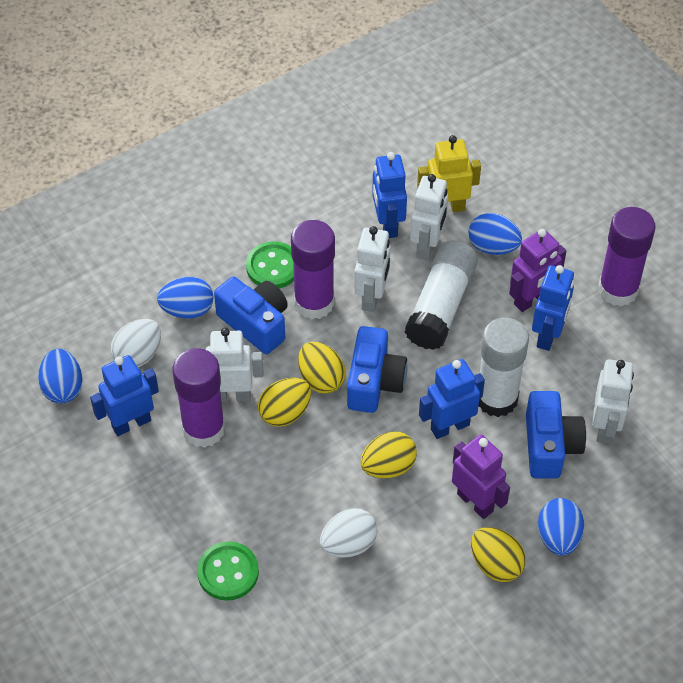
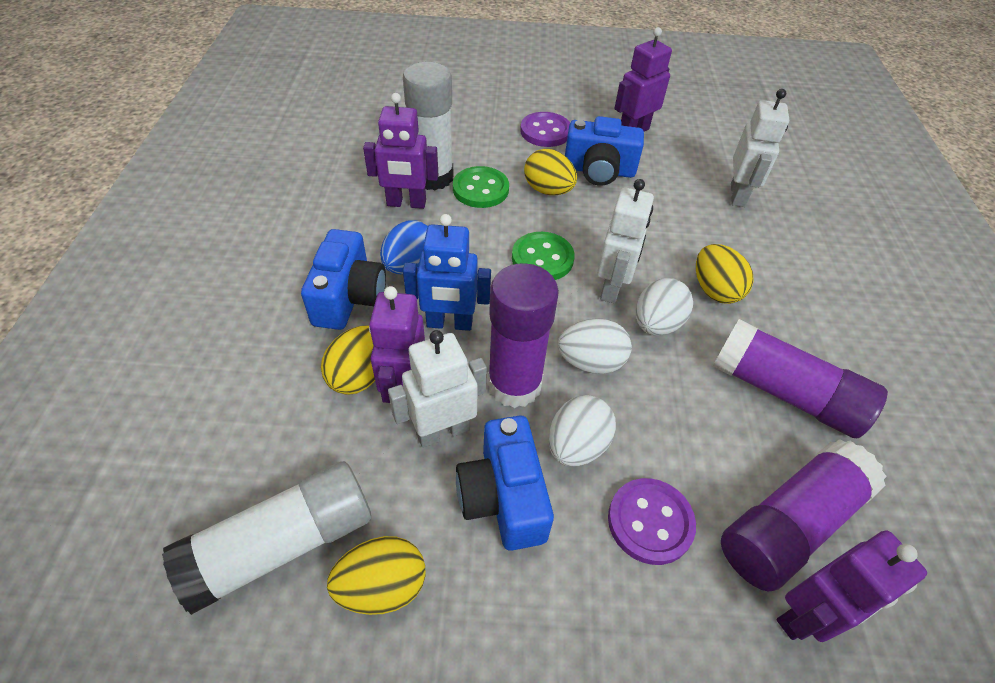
blue egg: [38,349,83,403] [157,277,214,319] [469,213,522,255] [538,498,584,556] = 4 -> [380,221,428,274] = 1
blue robot: [90,355,159,436] [372,152,407,238] [419,359,485,439] [532,265,574,351] = 4 -> [403,214,491,331] = 1
purple button: none = 0 -> [520,112,570,147] [608,478,696,565] = 2
purple robot: [452,435,510,519] [509,229,567,312] = 2 -> [363,93,438,209] [369,286,425,403] [614,27,672,131] [777,530,927,642] = 4
white egg: [111,319,161,367] [320,508,378,558] = 2 -> [549,395,616,466] [558,318,632,374] [636,278,693,336] = 3
white robot: [206,328,263,402] [354,226,391,312] [410,174,448,261] [592,359,634,444] = 4 -> [388,330,487,448] [597,179,654,304] [731,89,789,207] = 3
yellow robot: [417,135,481,212] = 1 -> none = 0

